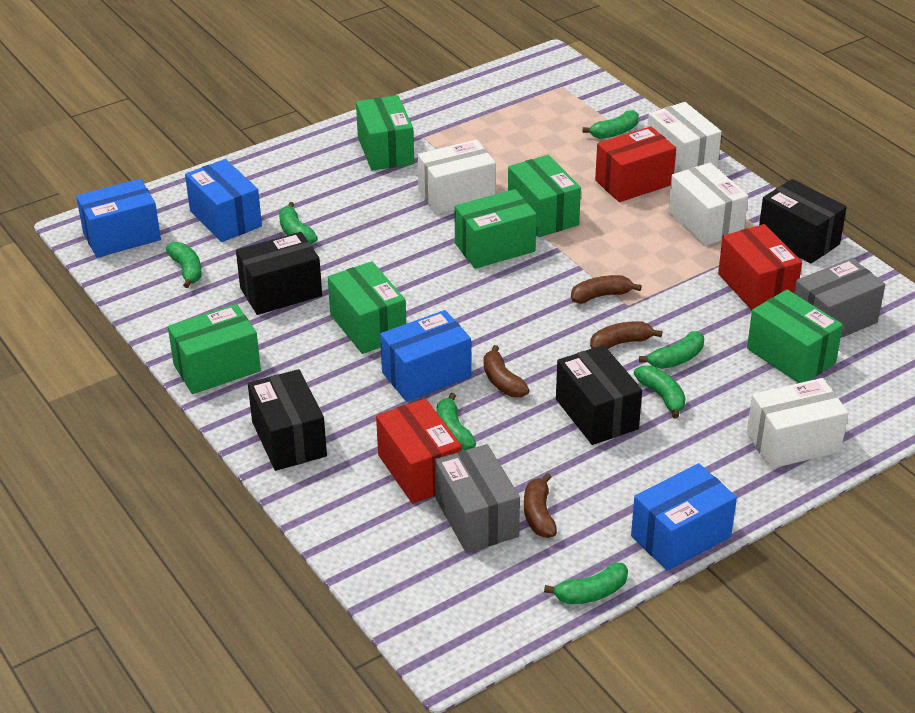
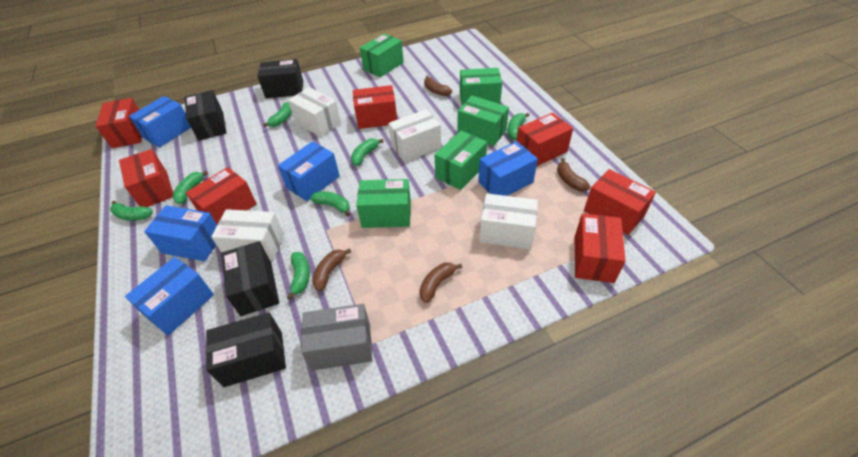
blue box: [76,179,161,258] [185,159,262,242] [380,310,471,402] [631,463,737,571] = 4 -> [125,257,214,336] [129,96,191,148] [144,205,217,262] [278,141,340,201] [478,141,538,196] = 5
green box: [168,304,261,394] [328,261,406,354] [356,95,414,171] [454,189,537,269] [508,155,581,237] [747,290,843,383] = 6 -> [356,179,411,228] [360,34,404,77] [435,131,487,190] [457,96,509,146] [460,68,502,105] = 5
grey box: [435,444,520,553] [794,258,885,338] = 2 -> [301,304,372,371] = 1
red box: [376,398,462,504] [595,126,676,202] [718,224,802,310] = 3 -> [95,98,142,148] [119,149,173,207] [186,167,257,224] [353,85,397,129] [517,113,573,166] [575,214,626,283] [584,169,656,235] = 7

